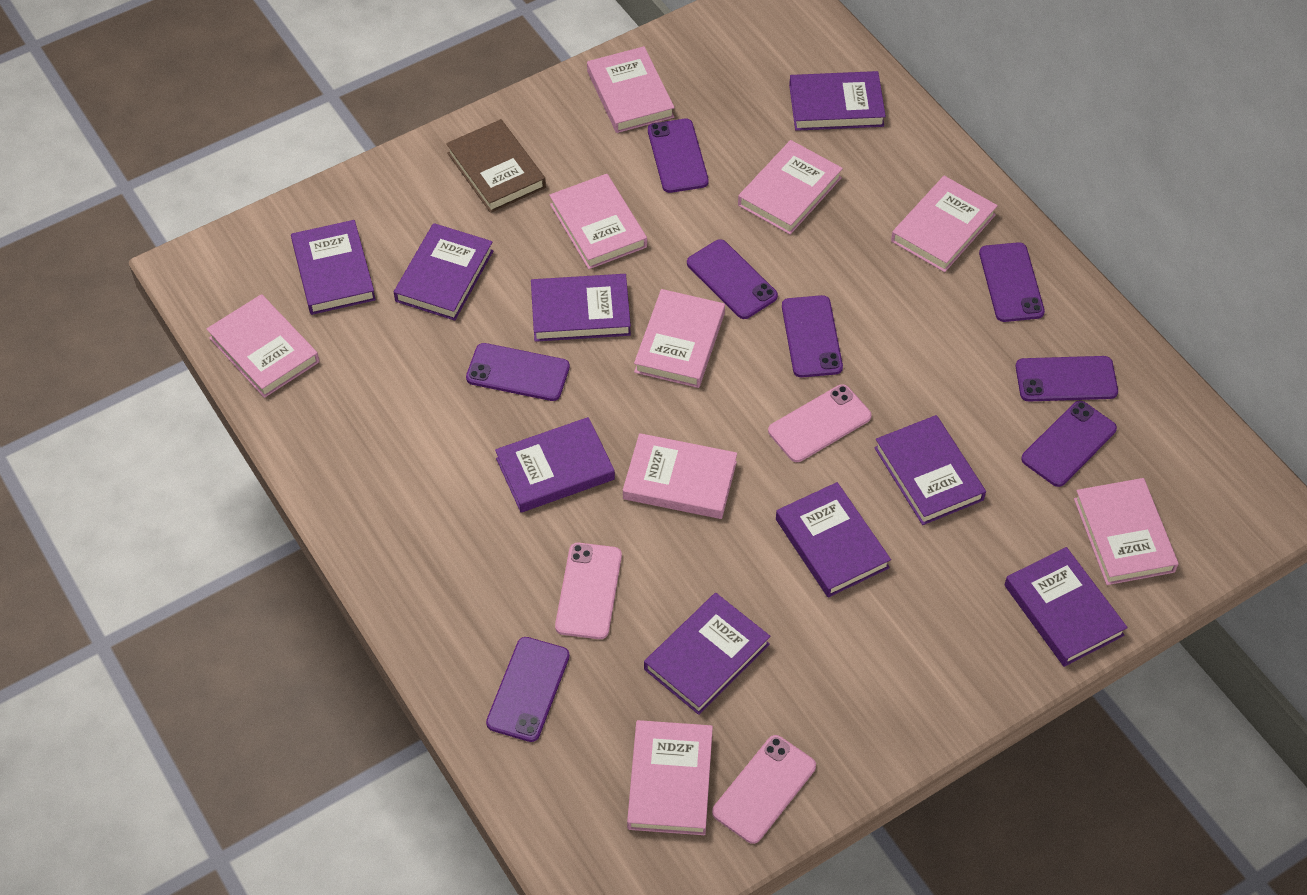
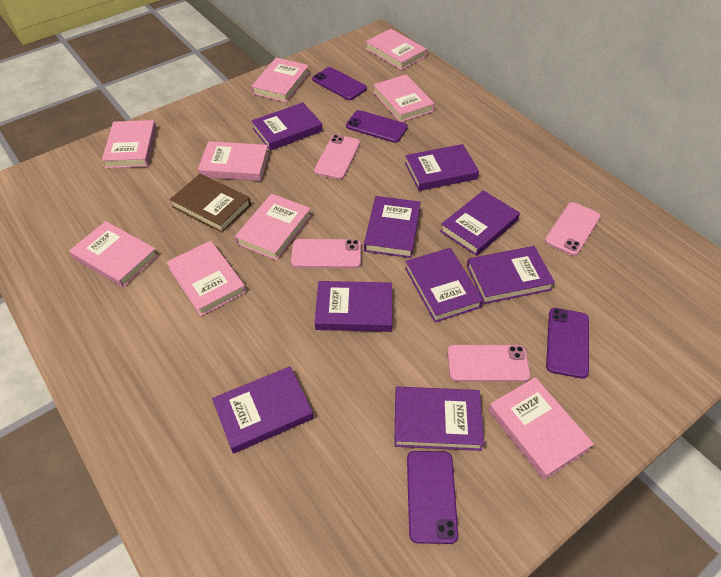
pink phone: [555,543,622,639] [712,735,816,844] [768,384,872,462] = 3 -> [291,239,361,268] [314,135,360,179] [447,345,531,382] [545,202,601,256] = 4
purple phone: [466,343,570,401] [486,637,570,742] [648,119,709,193] [687,239,778,319] [782,295,843,377] [979,242,1045,322] [1016,356,1118,402] [1021,401,1117,487] = 8 -> [312,67,367,100] [346,110,408,143] [407,451,458,544] [546,308,589,379] = 4

